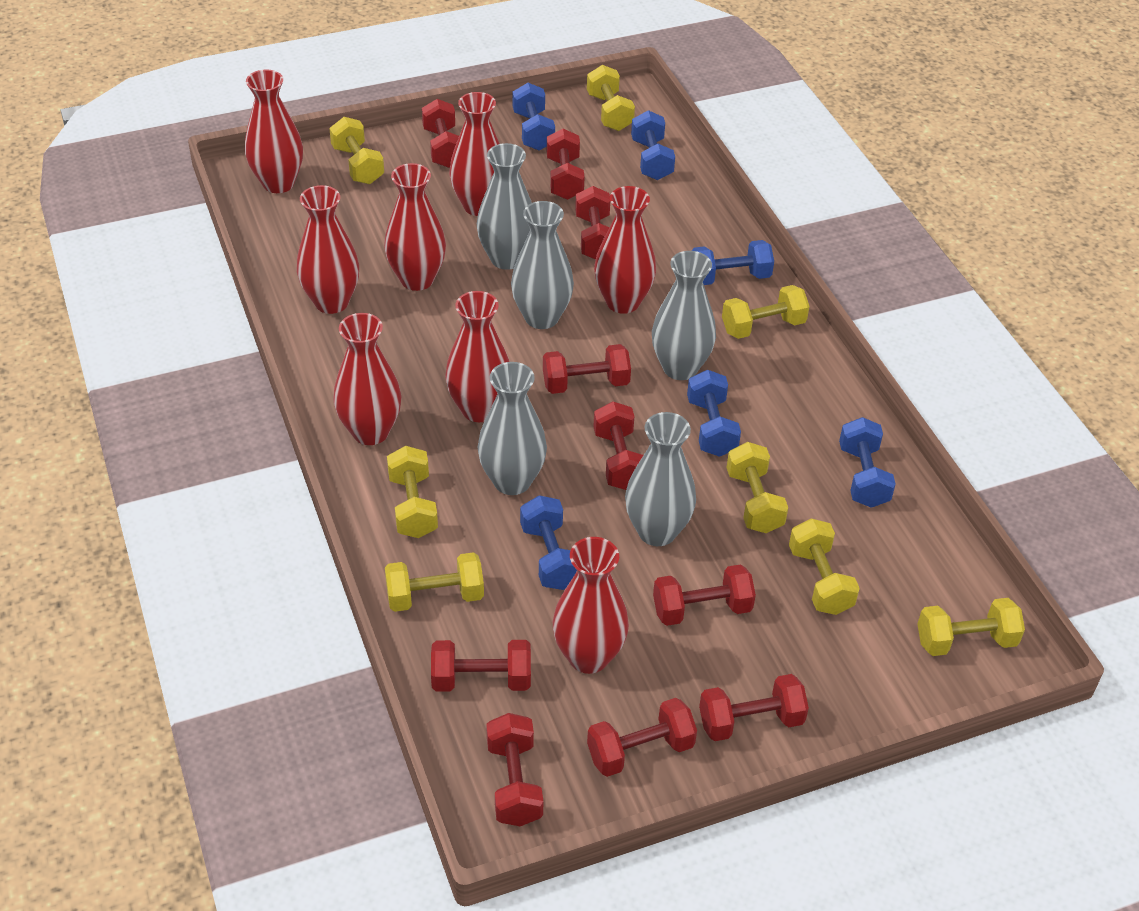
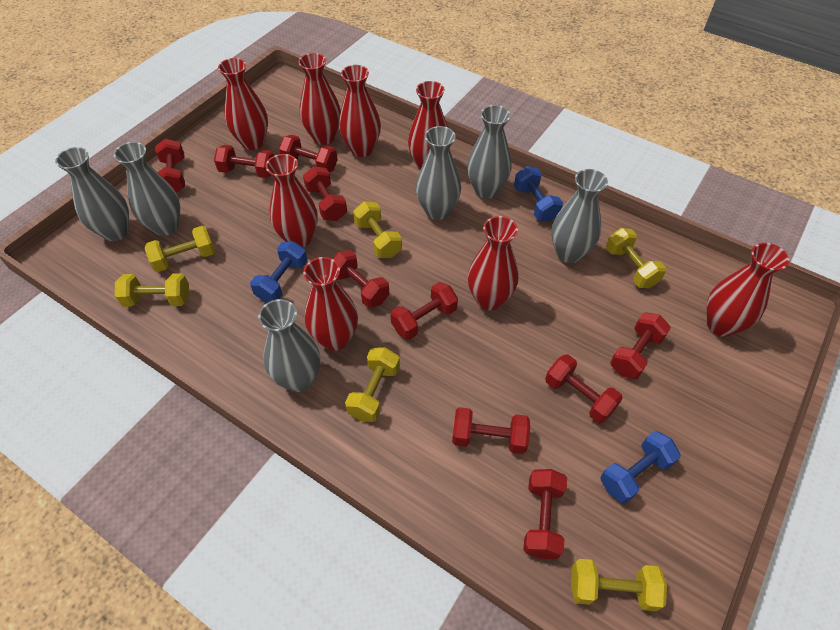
blue dumbbell: [513,83,555,151] [520,495,577,590] [631,110,675,180] [687,370,741,457] [691,240,774,285] [839,417,896,508] = 6 -> [250,241,308,302] [514,166,563,222] [600,431,681,504] = 3
grey vase: [477,143,532,270] [477,362,547,495] [511,201,574,329] [625,412,696,546] [652,251,716,380] = 5 -> [55,147,129,241] [114,142,180,236] [258,299,320,392] [416,126,461,220] [467,105,512,199] [551,169,608,263] = 6
yellow dumbbell: [329,117,384,184] [385,552,484,612] [387,446,438,538] [587,65,635,131] [722,285,810,339] [726,442,788,533] [789,518,860,615] [917,598,1025,656] = 8 -> [115,273,189,307] [145,226,215,272] [345,348,400,422] [353,202,402,258] [571,559,667,611] [606,228,666,288] = 6

